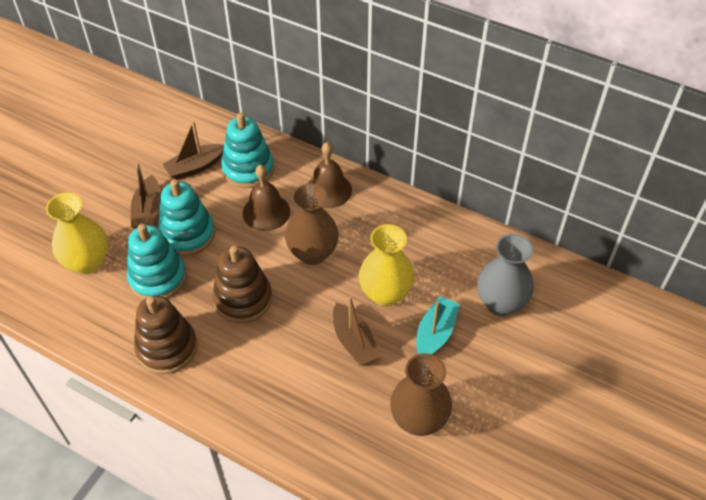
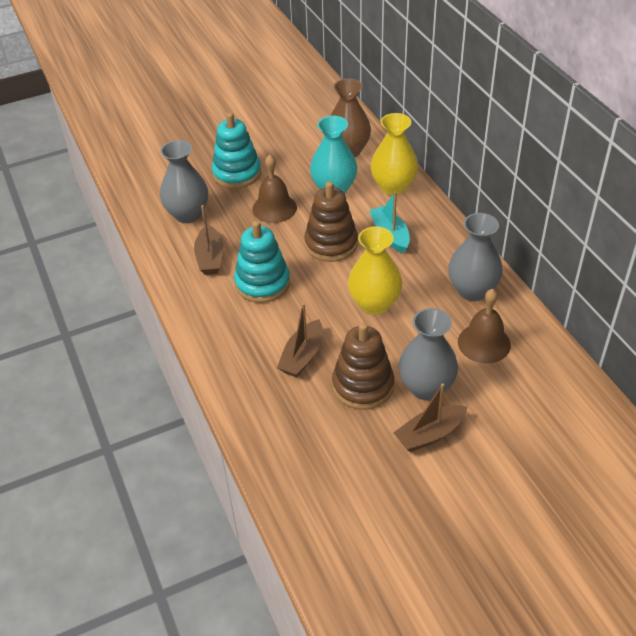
brown vase: [285,184,339,265] [390,353,452,436] = 2 -> [330,78,371,157] = 1
grey vase: [477,234,534,316] = 1 -> [160,140,208,223] [399,308,458,400] [448,213,503,301] = 3
turquoise stacking toy: [127,224,187,299] [158,179,215,256] [221,113,274,188] = 3 -> [212,112,261,189] [234,221,290,303] = 2
turquoise vase: none = 0 -> [310,116,357,194] = 1

